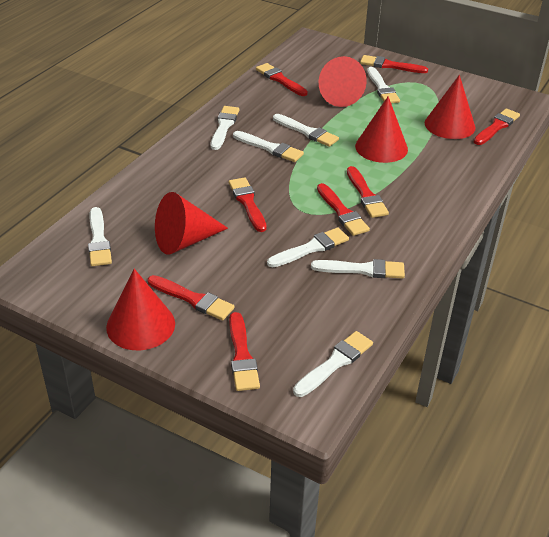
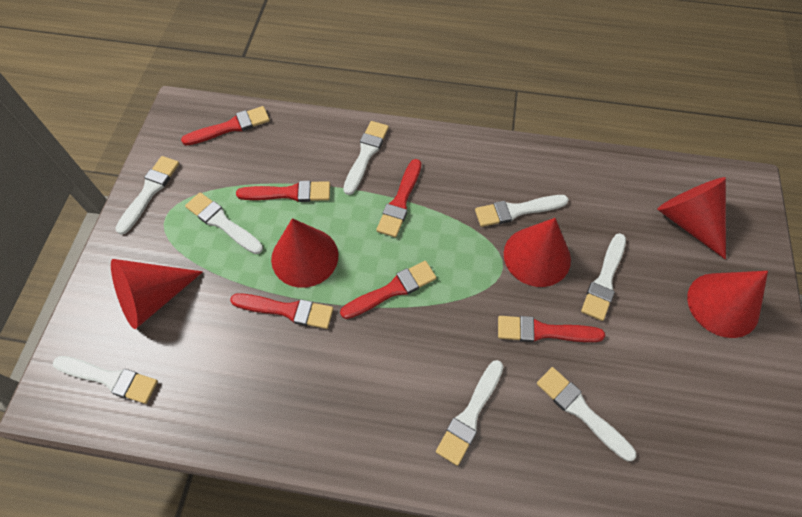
red brush: [148,275,234,320] [229,177,267,232] [229,312,260,391] [256,63,308,96] [317,183,370,236] [347,166,389,218] [360,55,428,73] [474,109,520,145] = 8 -> [181,106,270,145] [230,293,334,329] [236,181,330,202] [340,261,436,319] [376,159,421,237] [498,316,605,342] = 6

